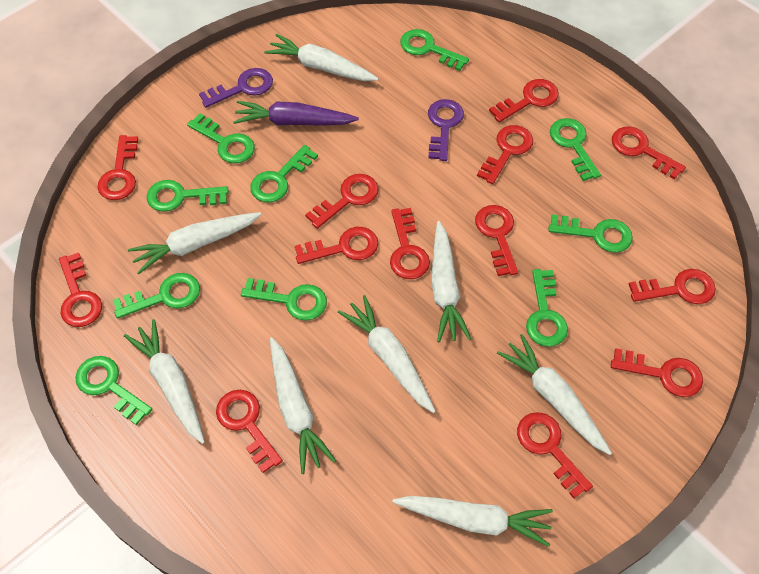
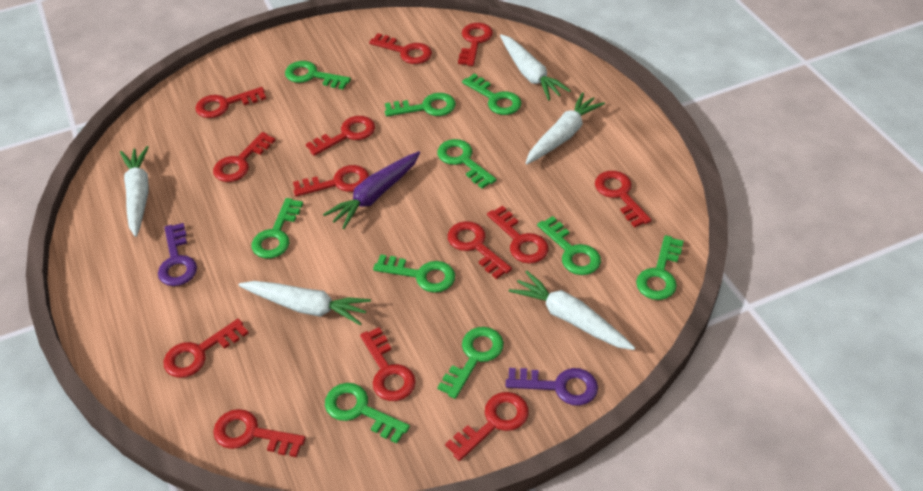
white carrot: [124,319,205,444] [128,212,261,274] [264,34,379,81] [270,337,336,474] [338,295,436,413] [392,496,553,547] [431,221,471,342] [497,334,612,455] = 8 -> [120,146,149,237] [238,281,371,325] [500,34,571,101] [509,271,635,350] [526,92,605,164] = 5

